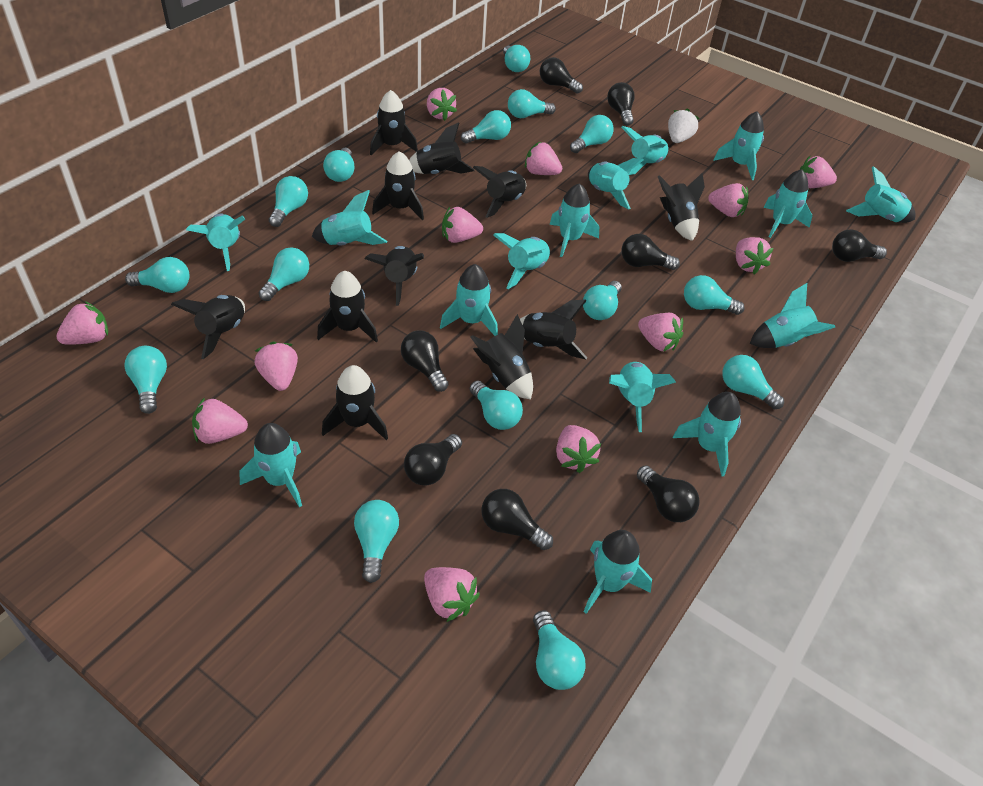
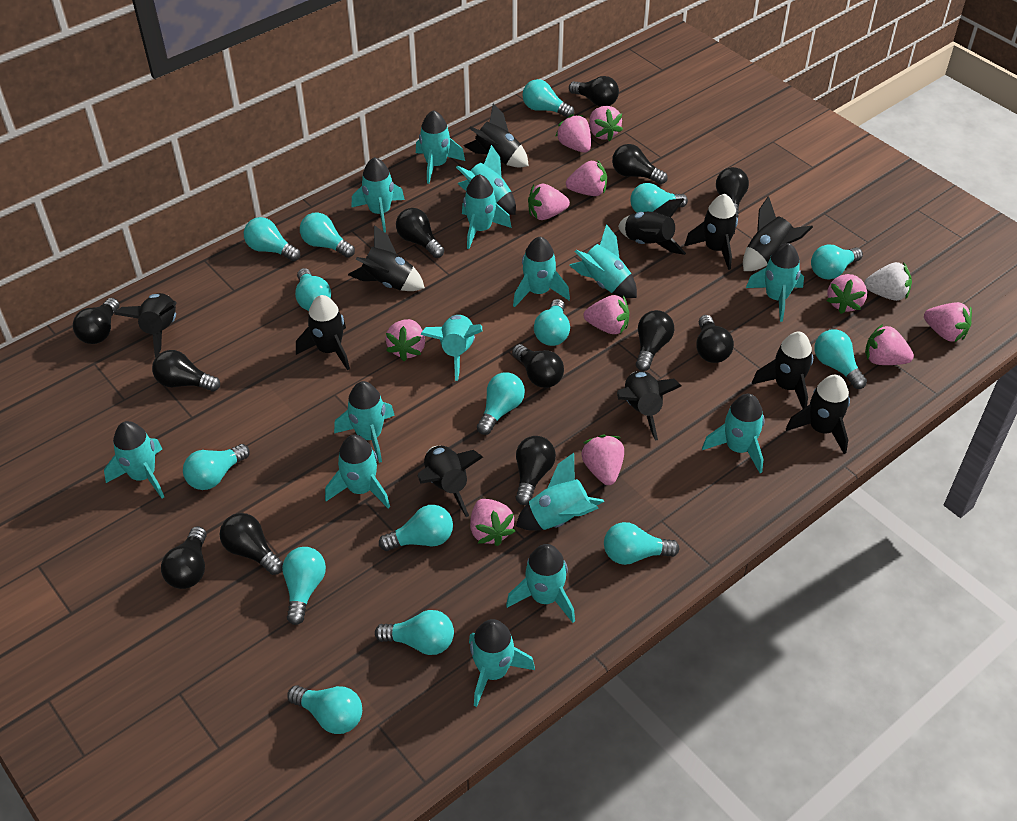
black light bulb: [401,331,449,392] [404,434,462,486] [481,489,553,550] [540,57,583,94] [607,82,635,126] [622,234,680,270] [637,465,700,522] [832,229,887,262] = 8 -> [73,298,120,344] [152,350,220,392] [161,526,207,589] [219,513,283,575] [396,208,444,258] [512,344,564,388] [516,436,556,505] [569,76,619,107] [612,144,668,184] [636,310,674,371] [696,315,734,363] [716,167,749,218] = 12
pink strawberry: [56,301,108,345] [192,397,248,444] [254,342,298,391] [424,567,480,622] [427,88,457,121] [442,207,483,243] [525,142,562,175] [556,425,601,473] [638,313,683,352] [708,183,748,217] [736,237,774,274] [800,156,837,188] = 12 -> [385,319,425,361] [470,499,516,546] [528,184,570,220] [555,114,591,152] [566,161,607,196] [581,435,624,485] [583,295,629,334] [589,106,623,142] [826,274,867,314] [865,324,914,365] [924,302,972,342] = 11

